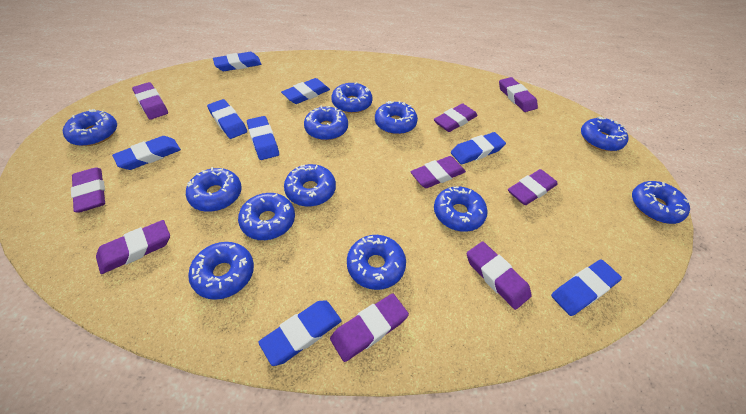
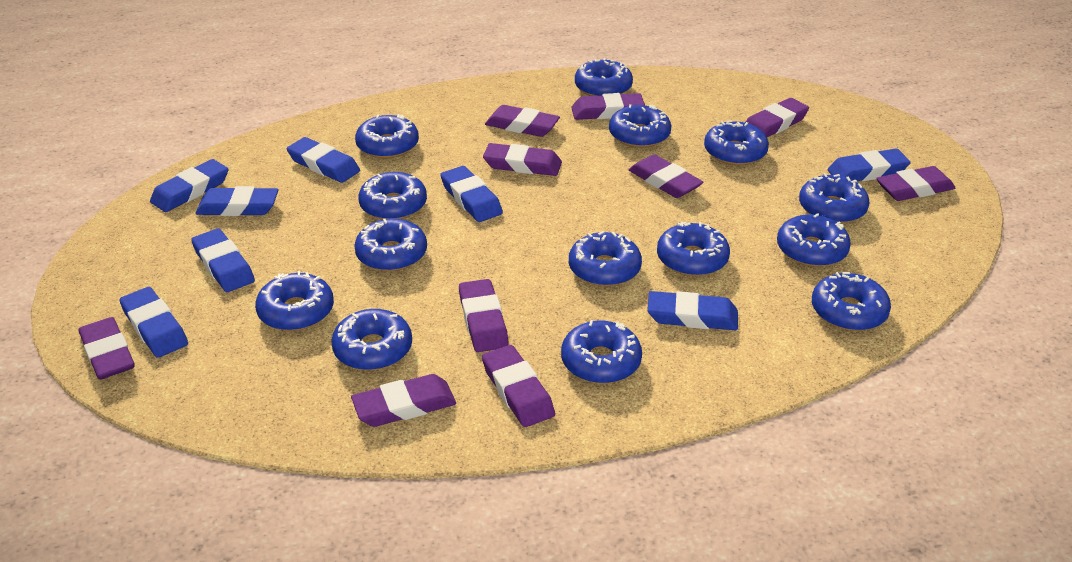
blue donut: [63,109,117,146] [186,167,242,212] [188,242,254,300] [238,193,295,240] [284,164,336,207] [304,106,348,140] [331,82,373,113] [347,235,406,290] [375,101,418,134] [434,186,488,232] [581,116,629,151] [632,181,690,224] = 12 -> [255,271,334,331] [331,309,412,370] [354,219,427,271] [355,114,419,159] [358,172,427,220] [561,320,642,383] [569,231,642,286] [575,58,633,96] [609,104,671,148] [657,222,730,276] [704,120,769,165] [777,213,851,267] [799,173,869,224] [812,272,891,331] = 14
purple eraser: [71,167,105,212] [96,220,170,274] [132,82,168,120] [330,293,409,362] [410,156,466,188] [434,103,478,132] [467,242,532,310] [499,77,538,112] [508,169,558,205] = 9 -> [78,317,135,380] [351,374,456,427] [459,279,509,352] [482,345,555,427] [483,143,562,176] [485,105,560,137] [571,93,645,120] [629,154,703,198] [745,98,809,137] [876,166,955,201] = 10

